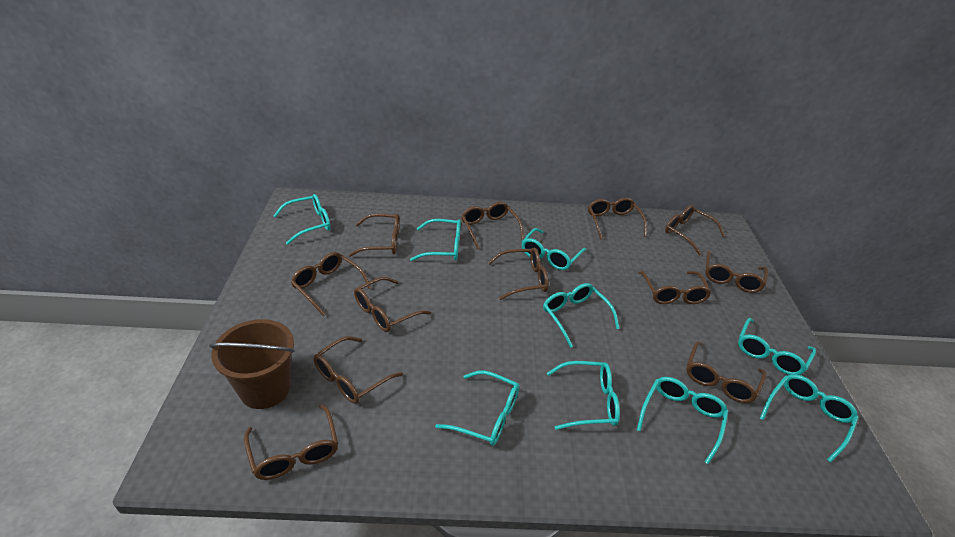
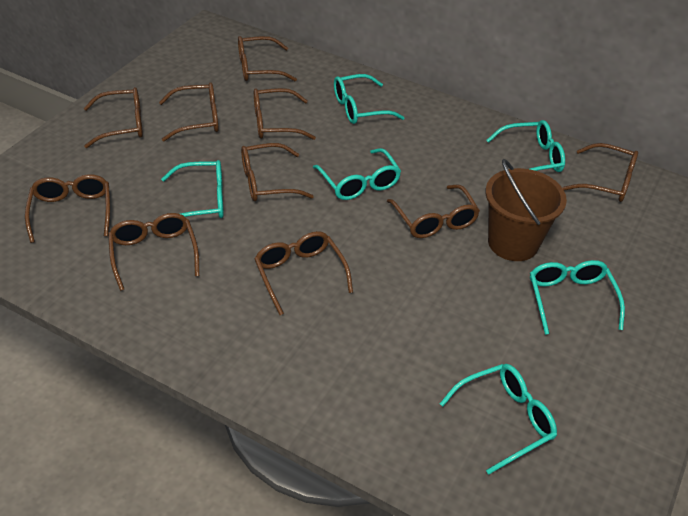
brown glasses: [244,404,338,480] [291,252,371,317] [313,336,403,404] [348,213,400,257] [354,277,431,332] [461,202,524,250] [488,248,549,300] [588,198,647,240] [638,271,711,304] [665,205,725,256] [686,341,766,403] [705,251,768,293] = 12 -> [25,174,110,243] [84,87,143,148] [108,213,199,291] [159,82,219,141] [238,36,297,81] [241,143,314,201] [254,88,316,140] [254,231,353,315] [387,185,480,238] [562,143,638,202] = 10
turquoise glasses: [274,194,331,245] [410,219,461,261] [435,371,520,446] [522,228,586,270] [543,283,620,348] [547,361,620,430] [637,377,728,464] [738,318,816,375] [759,374,859,463] = 9 -> [161,160,224,218] [313,148,401,200] [334,74,405,124] [440,364,557,474] [486,120,565,172] [530,260,625,335] = 6

